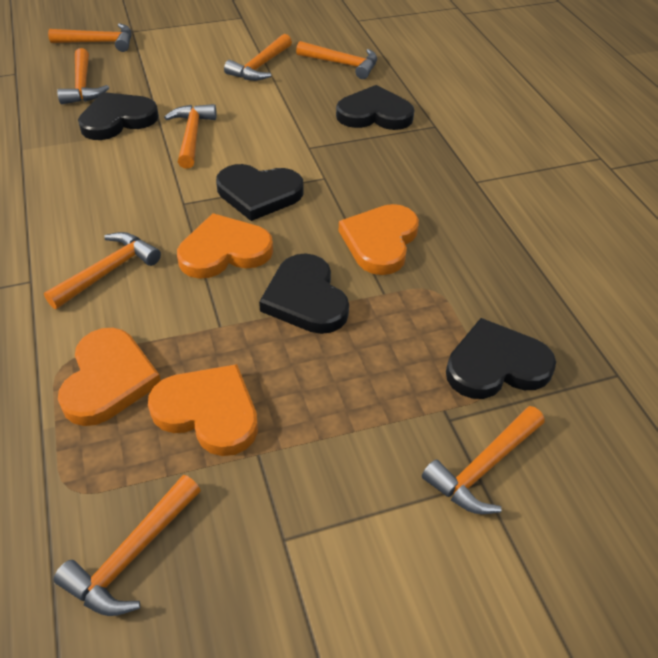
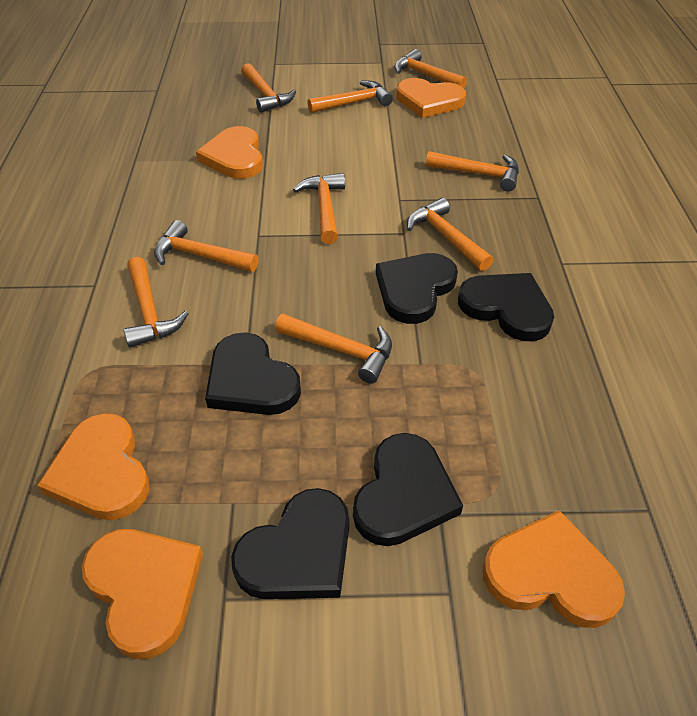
orange hammer: [44,232,161,309] [48,23,132,52] [54,475,201,616] [57,48,109,104] [164,104,216,169] [224,34,292,81] [296,41,377,79] [422,406,545,514] = 8 -> [124,257,189,348] [154,220,258,272] [241,63,296,113] [275,314,392,384] [293,173,345,244] [307,81,393,113] [394,49,467,88] [407,198,493,271] [426,151,519,192] = 9
orange heart: [58,328,161,426] [148,364,258,456] [177,213,273,279] [339,204,419,275] = 4 -> [37,413,150,520] [81,529,203,659] [196,126,263,179] [396,78,466,118] [483,510,625,628] = 5

